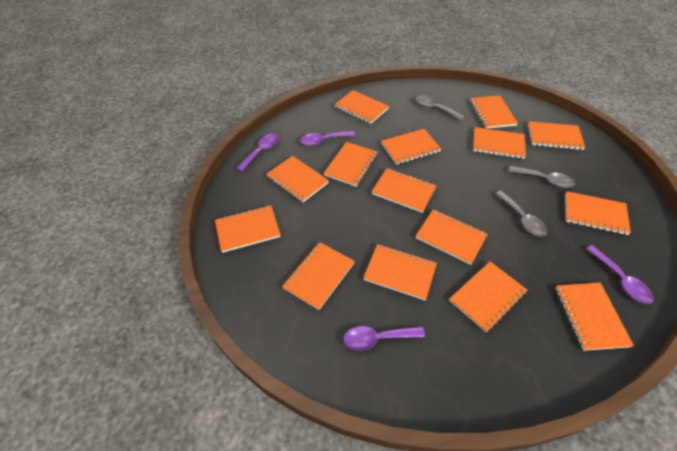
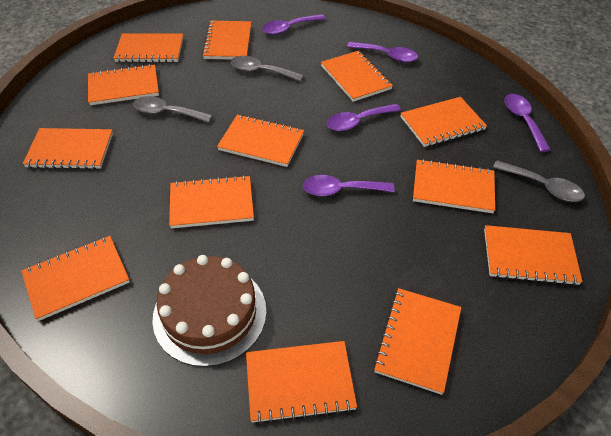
brown cake: none = 0 -> [152,255,266,367] = 1
orange notebook: [215,205,281,253] [266,156,329,203] [282,242,355,310] [324,142,377,187] [334,90,389,124] [363,244,437,300] [372,168,436,213] [381,129,441,165] [416,209,488,265] [449,262,527,332] [470,95,518,129] [473,127,526,159] [528,121,585,150] [555,283,634,351] [565,191,631,235] = 15 -> [21,236,130,321] [23,128,113,169] [88,64,159,105] [113,33,183,62] [169,175,254,228] [202,21,251,59] [217,115,304,167] [246,341,357,424] [321,51,393,102] [373,288,461,395] [400,97,487,147] [413,159,495,213] [484,225,583,286] = 13
purple spoon: [236,134,279,172] [300,131,356,146] [343,326,425,351] [586,245,654,304] = 4 -> [262,14,326,35] [303,175,395,196] [326,104,401,131] [347,42,418,62] [504,94,551,152] = 5

